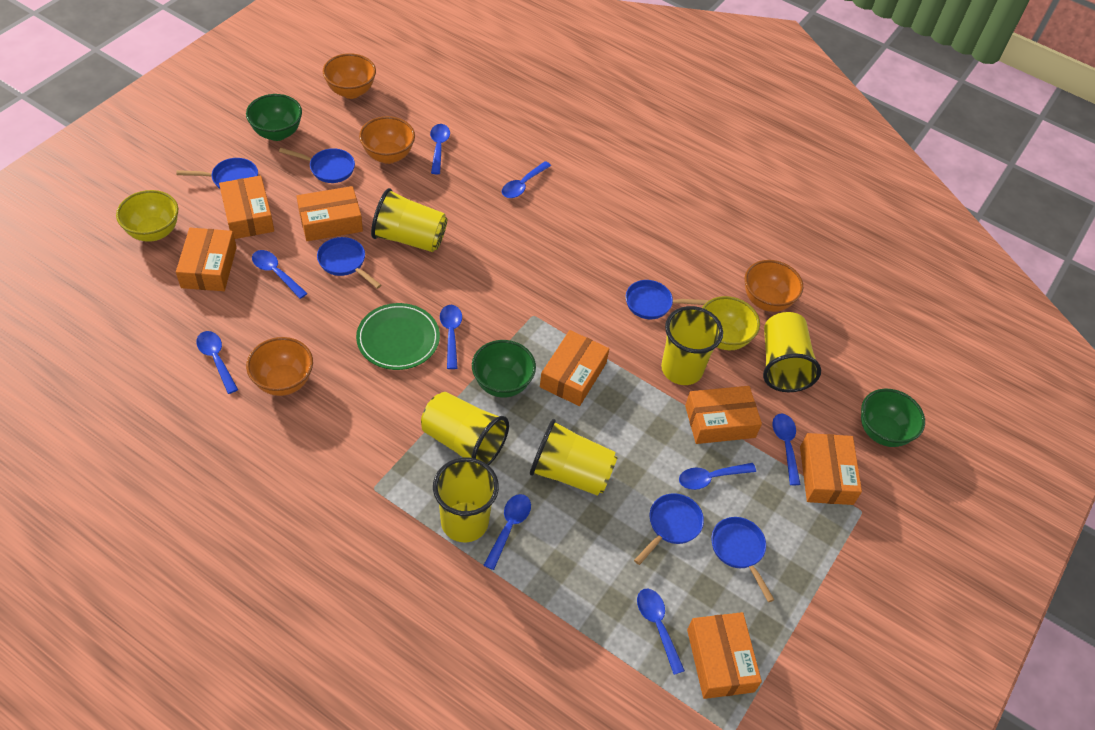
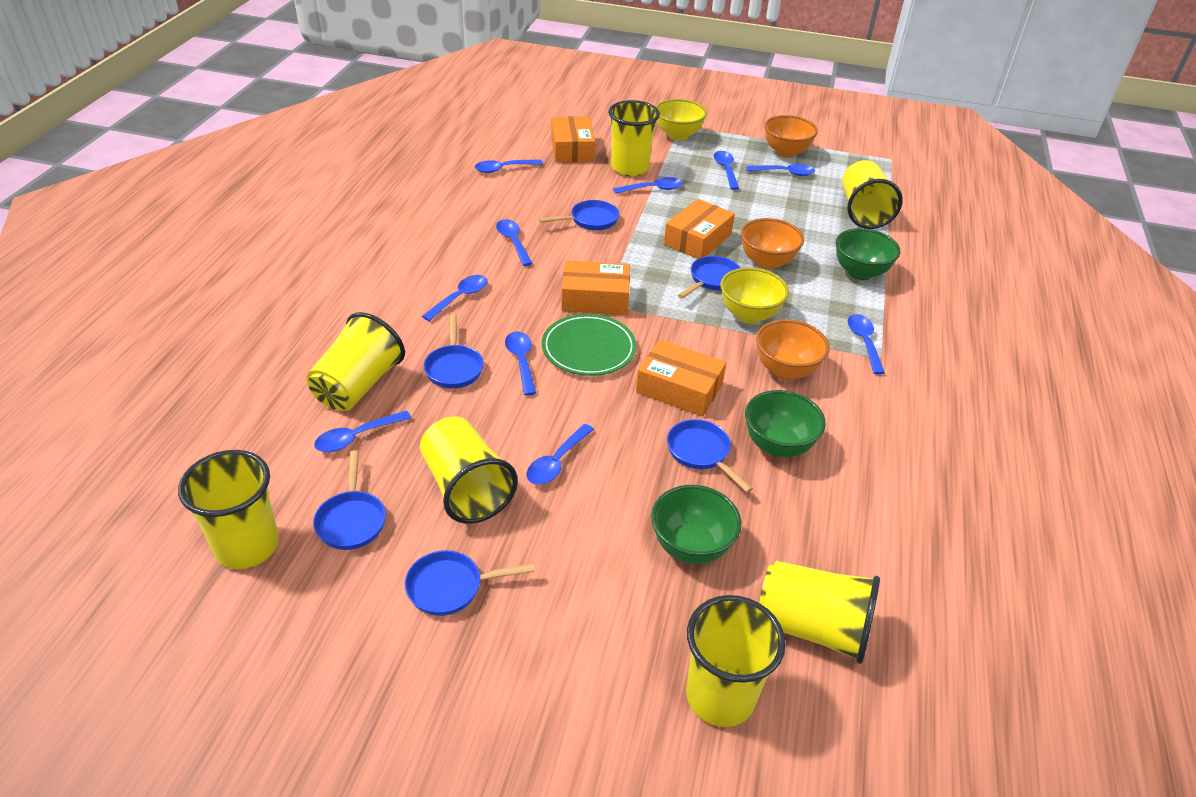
blue spoon: [196,331,238,394] [252,250,308,299] [430,124,450,174] [440,305,462,369] [484,494,531,570] [502,161,551,198] [637,589,685,675] [679,463,756,490] [772,413,801,485] = 9 -> [314,410,411,452] [422,275,487,321] [475,159,543,173] [496,219,533,266] [505,332,536,396] [527,424,594,484] [613,177,683,194] [714,151,739,190] [746,164,815,176] [848,314,885,375] = 10
orange bowl: [246,337,313,396] [323,53,376,99] [359,116,415,164] [745,260,803,312] = 4 -> [741,218,804,270] [756,319,830,380] [764,115,818,158] = 3
orange box: [176,228,237,291] [219,176,274,239] [297,186,363,241] [540,330,609,406] [685,386,762,444] [687,612,762,699] [800,433,862,505] = 7 -> [551,116,595,162] [561,260,630,315] [636,340,726,416] [664,199,735,259] = 4
yellow cup: [371,188,447,252] [421,392,509,465] [433,457,499,542] [530,419,618,496] [661,306,723,385] [763,312,821,392] = 6 -> [178,450,279,569] [307,312,405,411] [420,416,518,524] [608,100,660,176] [686,595,786,727] [759,561,880,664] [842,160,903,229] = 7

